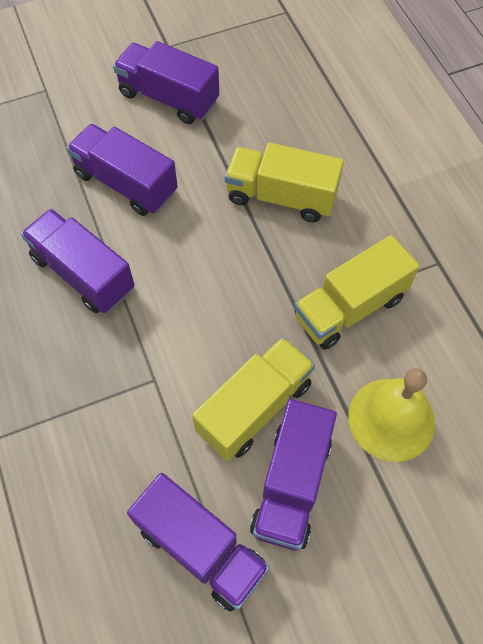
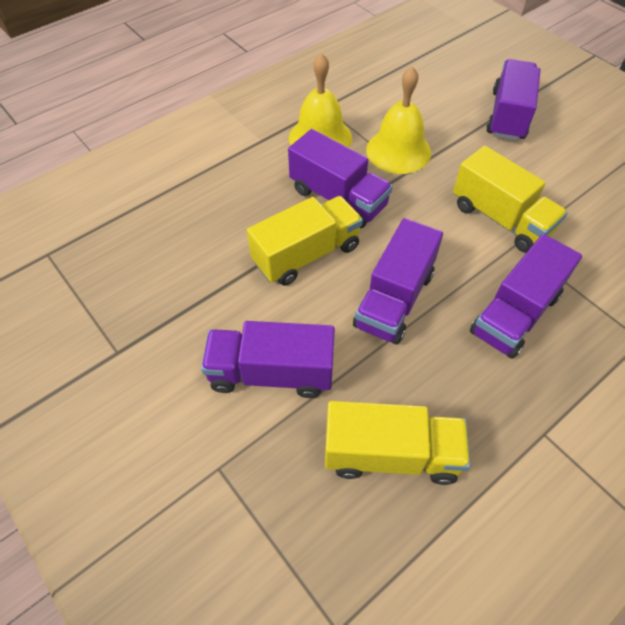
yellow bell: [348,368,435,462] = 1 -> [289,53,352,148] [366,66,431,174] = 2

